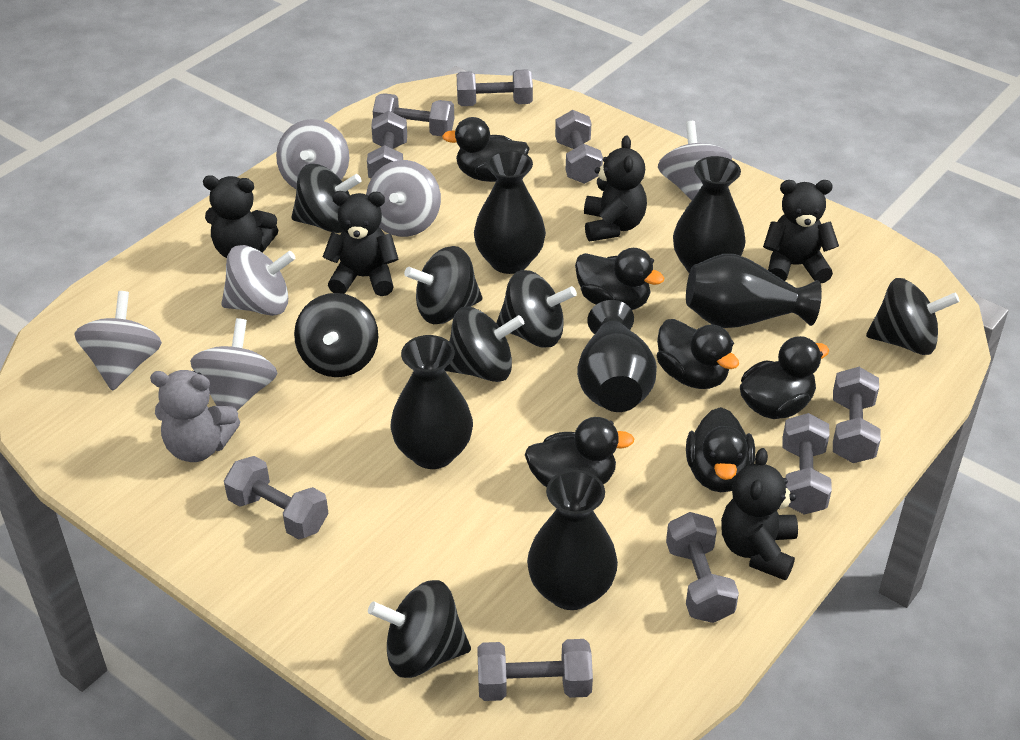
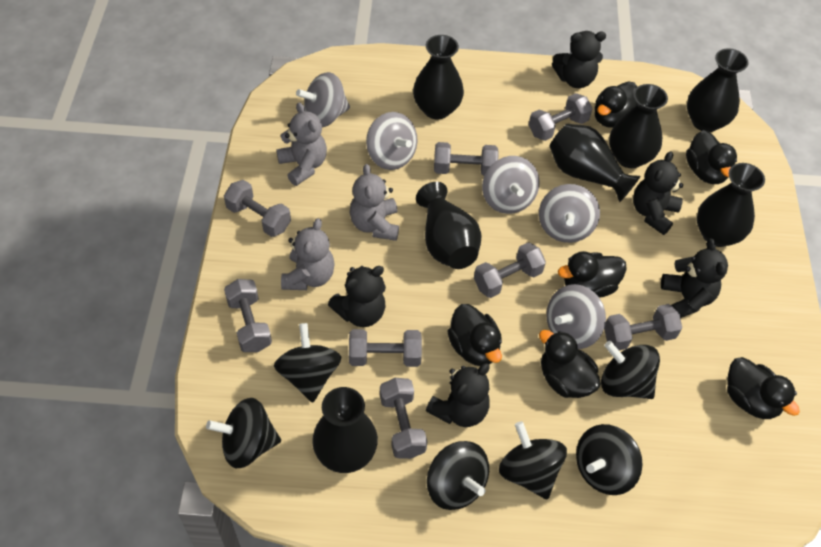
black spinning top: [291,164,362,233] [294,293,378,377] [368,580,471,678] [404,246,483,324] [444,307,524,382] [496,270,577,347] [866,278,960,355] = 7 -> [206,398,281,468] [274,323,341,403] [427,441,489,510] [499,421,567,500] [576,424,643,495] [601,341,660,399] = 6
black vase: [390,335,473,469] [474,150,546,274] [527,470,618,610] [577,300,657,412] [673,156,746,273] [686,254,822,328] = 6 -> [312,387,378,473] [413,35,464,120] [416,182,482,269] [550,124,640,202] [609,84,668,168] [687,48,749,132] [697,163,765,247] = 7
grey dumbbell: [224,456,329,540] [367,111,407,178] [373,93,454,136] [457,69,533,106] [477,639,593,701] [555,110,603,184] [666,512,739,623] [783,413,832,515] [833,367,881,463] = 9 -> [224,180,291,237] [224,279,272,352] [349,329,422,367] [380,378,427,459] [434,142,499,176] [474,242,546,298] [529,93,593,141] [604,304,682,350] = 8
grey spinning top: [74,291,162,391] [190,318,277,411] [221,245,295,316] [276,119,349,189] [366,160,441,237] [658,121,732,200] = 6 -> [296,72,350,128] [366,112,417,170] [482,156,540,214] [539,184,600,243] [546,284,606,349] = 5
grey teddy bear: [150,370,240,462] = 1 -> [276,102,327,186] [281,218,335,290] [350,164,399,241] = 3

